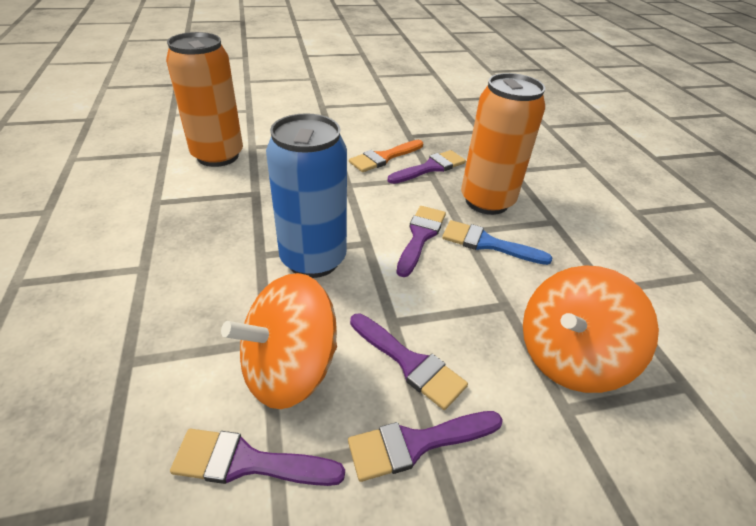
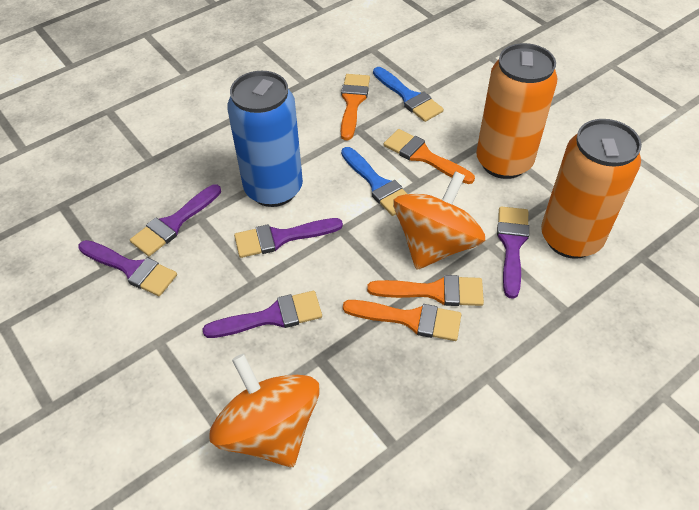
blue brush: [442,220,553,265] = 1 -> [341,147,407,216] [373,67,444,122] = 2
orange brush: [349,140,423,172] = 1 -> [341,74,370,140] [343,300,461,341] [367,275,484,306] [384,129,475,184] = 4

